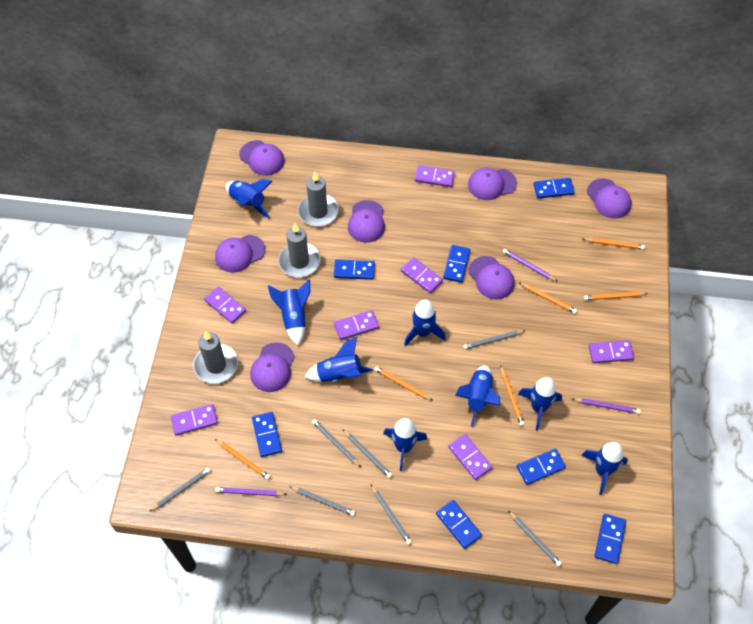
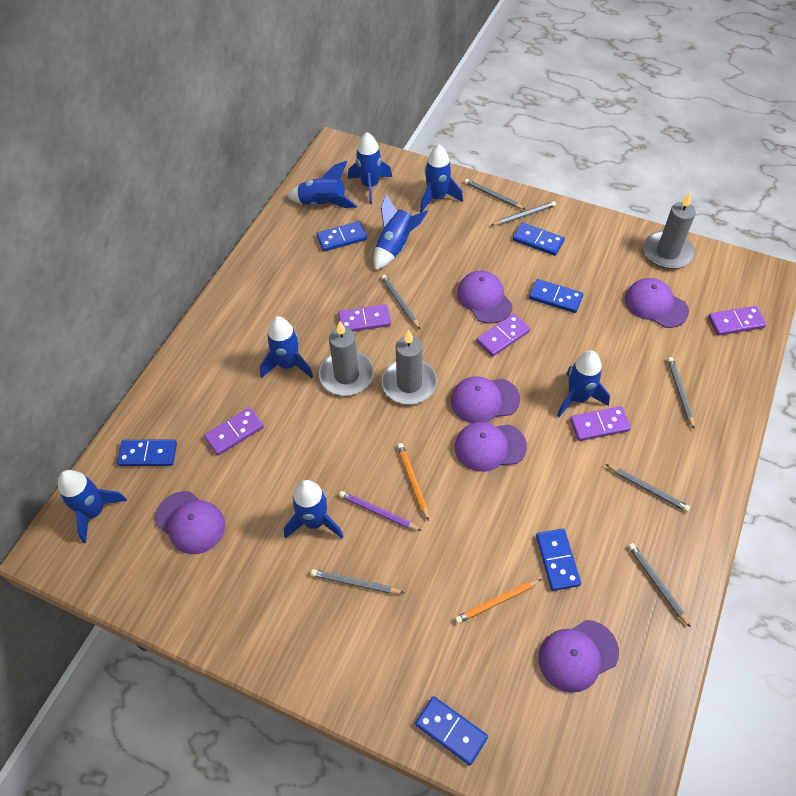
blue domino: [252,412,282,457] [334,259,375,280] [436,500,482,549] [443,245,470,283] [517,448,566,485] [533,178,575,199] [595,514,626,564] = 7 -> [117,439,177,466] [317,221,367,251] [415,696,488,765] [513,223,565,256] [529,279,583,313] [536,529,581,591] = 6
orange pencil: [215,439,270,480] [374,366,432,400] [501,366,525,426] [519,282,577,314] [583,238,645,250] [584,292,648,300] = 6 -> [397,443,429,521] [455,579,542,624] = 2
purple cap: [215,235,265,273] [239,140,285,176] [250,342,295,392] [348,200,385,243] [468,168,517,200] [468,256,515,299] [587,178,631,219] = 7 -> [155,491,225,554] [451,376,520,423] [455,422,527,472] [457,271,513,324] [538,620,619,693] [625,278,689,328] = 6
purple domino: [171,404,218,436] [204,286,246,324] [334,310,379,340] [401,257,443,293] [415,165,455,187] [448,434,492,480] [589,340,634,363] = 7 -> [204,407,264,455] [338,304,391,331] [476,314,530,357] [570,406,631,441] [708,306,766,336] = 5
purple pencil: [215,487,286,496] [503,249,558,282] [573,398,641,414] = 3 -> [339,491,422,531] = 1

